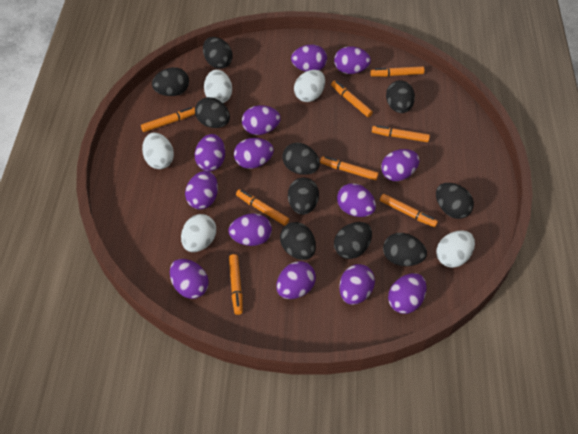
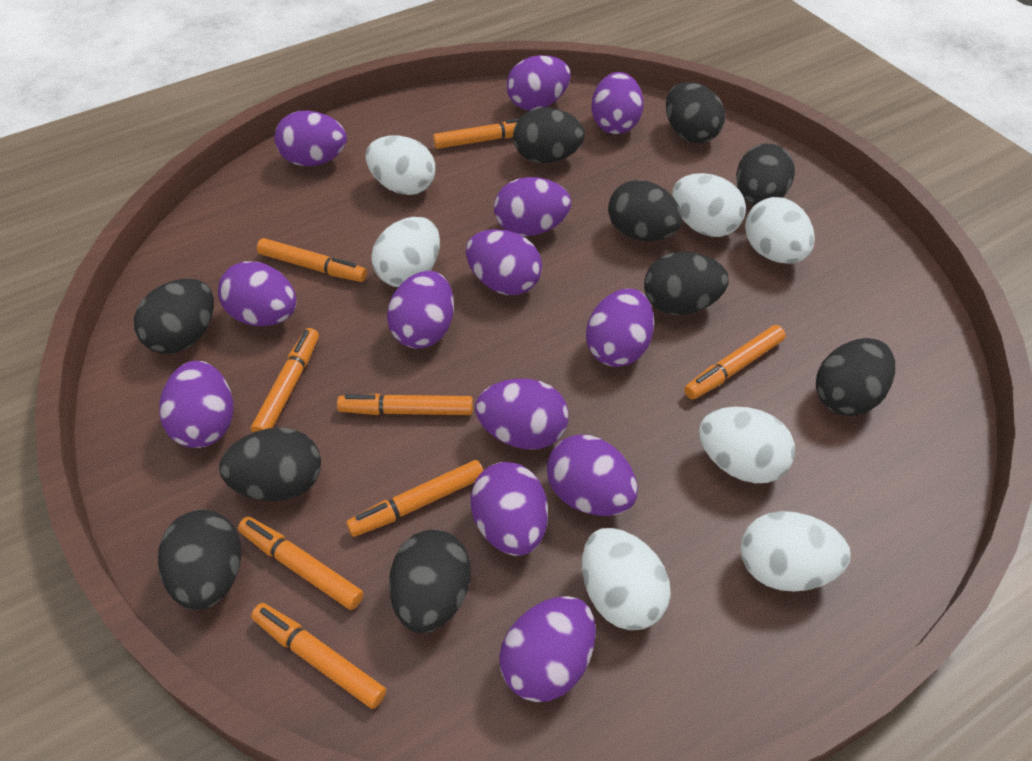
white egg: [142,132,174,169] [181,214,216,252] [204,69,232,103] [294,70,325,102] [436,230,475,268] = 5 -> [366,135,436,195] [371,217,440,287] [582,528,671,630] [673,173,746,237] [699,407,795,483] [741,511,850,592] [745,197,815,264] = 7

